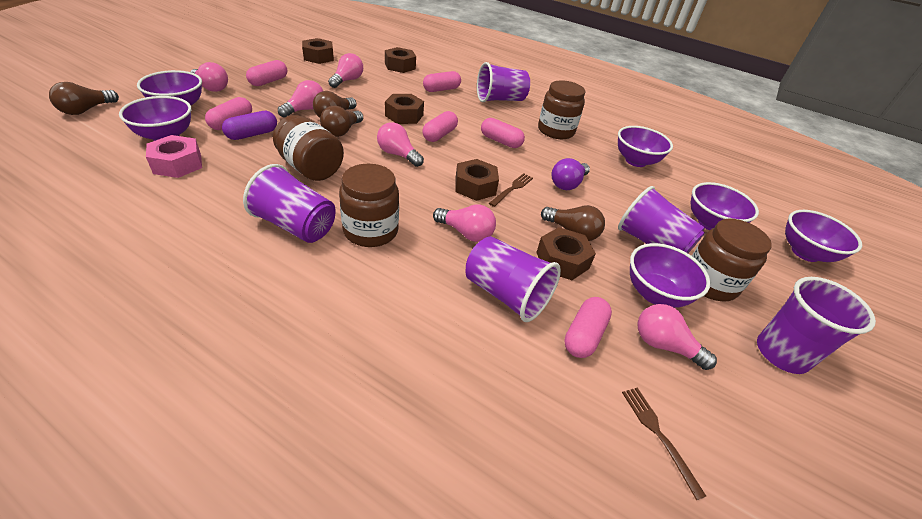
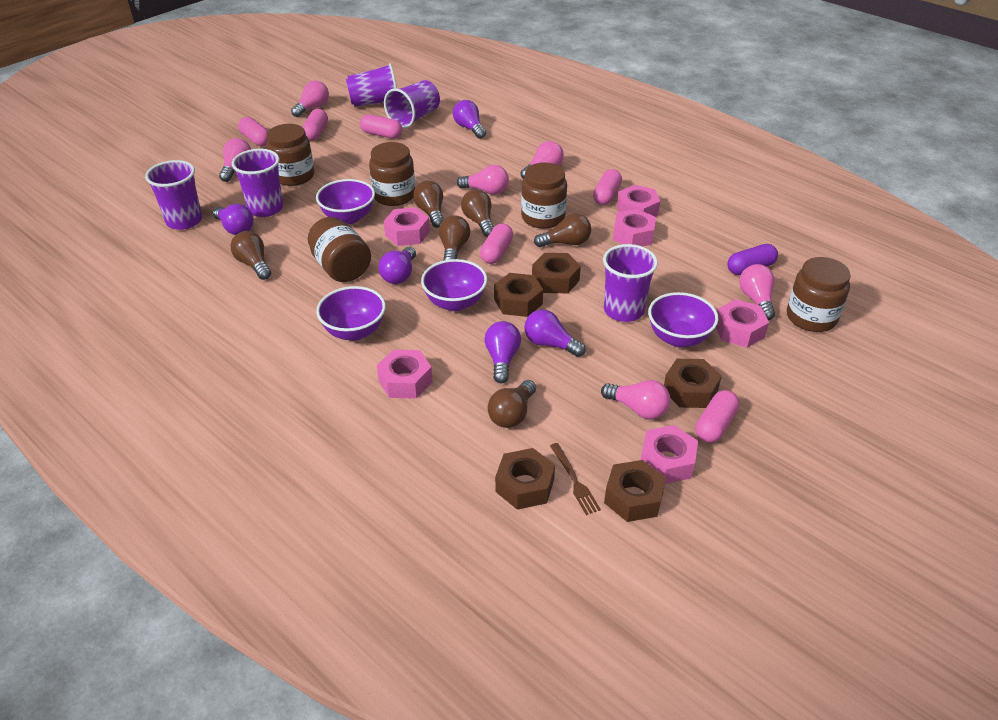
brown fork: [489,173,533,207] [622,387,706,500] = 2 -> [550,443,601,515] = 1
brown jar: [273,115,344,181] [339,164,399,247] [538,80,585,139] [692,219,772,302] = 4 -> [267,124,314,186] [308,217,371,282] [369,142,415,206] [521,163,567,229] [787,257,851,332] = 5
brown light bulb: [49,82,119,115] [313,91,356,118] [320,106,363,137] [541,205,605,241] = 4 -> [230,231,271,280] [413,181,443,228] [439,215,470,261] [461,189,494,237] [488,380,536,428] [534,213,591,247] = 6
pink nut: [146,135,202,178] = 1 -> [377,350,433,399] [384,207,430,246] [613,209,656,247] [617,185,660,217] [641,425,698,484] [716,299,769,348] = 6
purple bowl: [119,96,191,141] [137,70,202,105] [618,126,673,167] [630,243,710,308] [691,182,759,230] [785,210,862,262] = 6 -> [316,179,375,224] [316,286,386,341] [421,259,487,311] [648,292,718,347] = 4
purple light bulb: [551,158,590,190] = 1 -> [213,204,254,235] [378,247,416,284] [453,100,486,139] [484,321,521,383] [524,309,586,357] = 5

